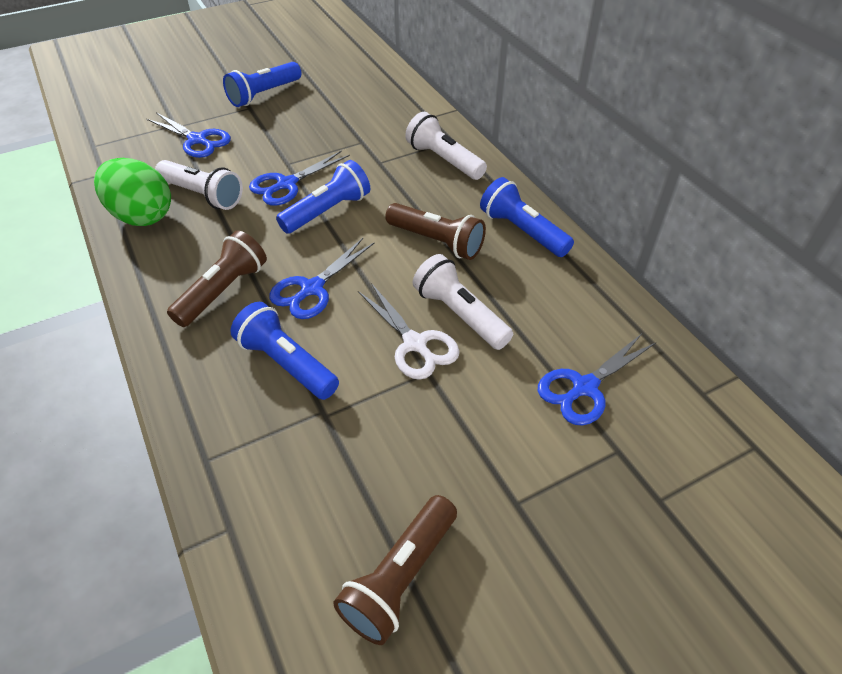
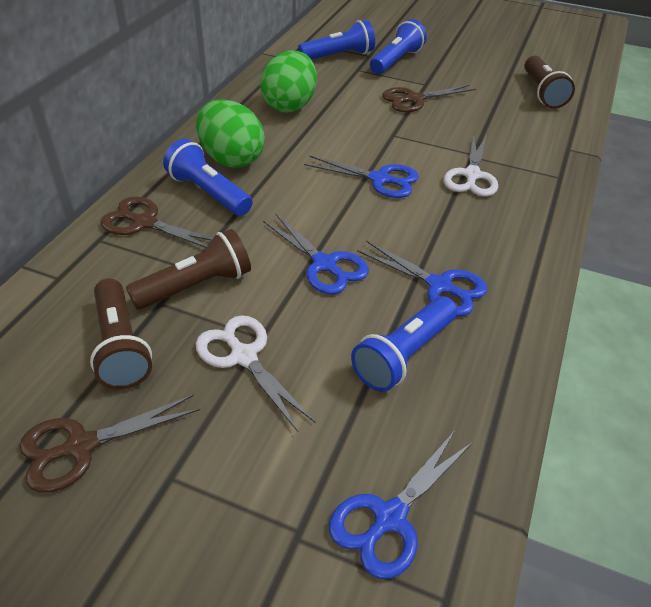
brown scissors: none = 0 -> [19,395,200,493] [101,197,213,248] [382,85,476,112] = 3
green egg: [94,158,171,226] = 1 -> [196,99,265,168] [260,50,317,113] = 2
white flashlight: [155,160,243,210] [405,112,487,180] [413,254,513,350] = 3 -> none = 0
white scissors: [358,283,460,380] = 1 -> [196,315,315,432] [443,133,498,197] = 2

